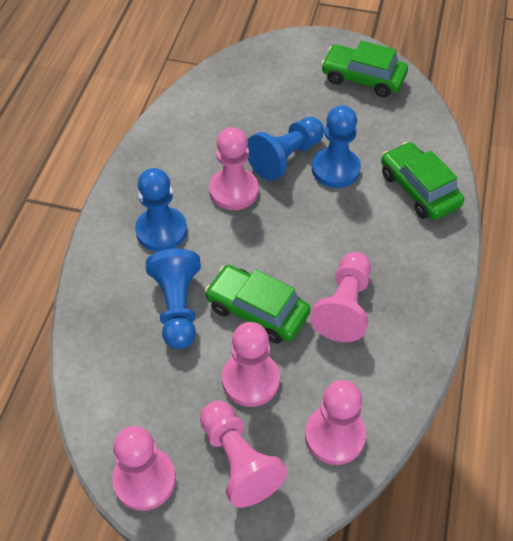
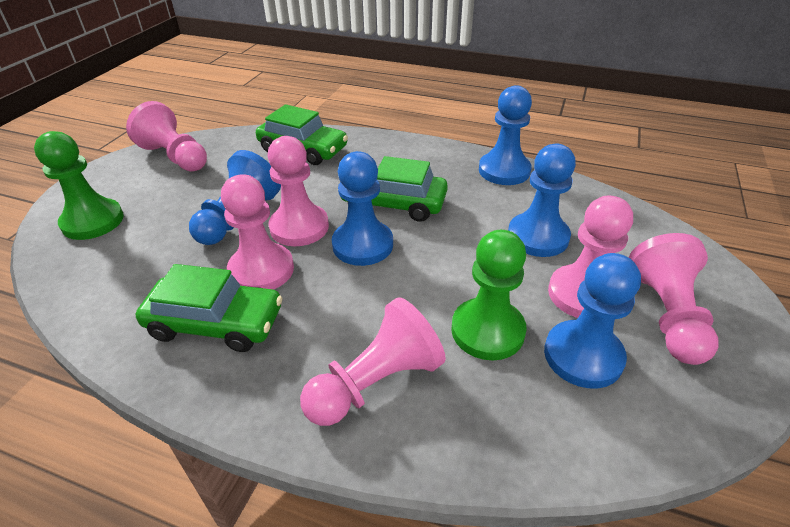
blue pawn: [135,168,187,252] [145,249,201,349] [247,117,324,181] [312,105,361,188] = 4 -> [189,150,281,245] [332,151,393,266] [479,85,532,185] [508,144,576,257] [544,253,641,388] = 5
green pawn: none = 0 -> [34,131,124,240] [451,230,527,360] = 2

